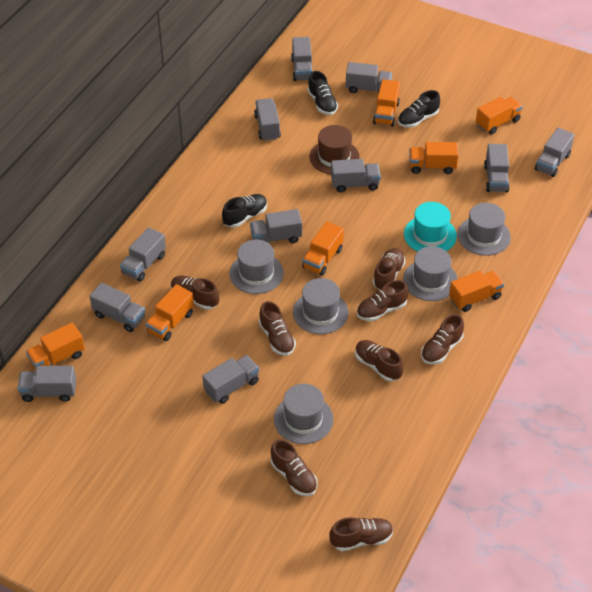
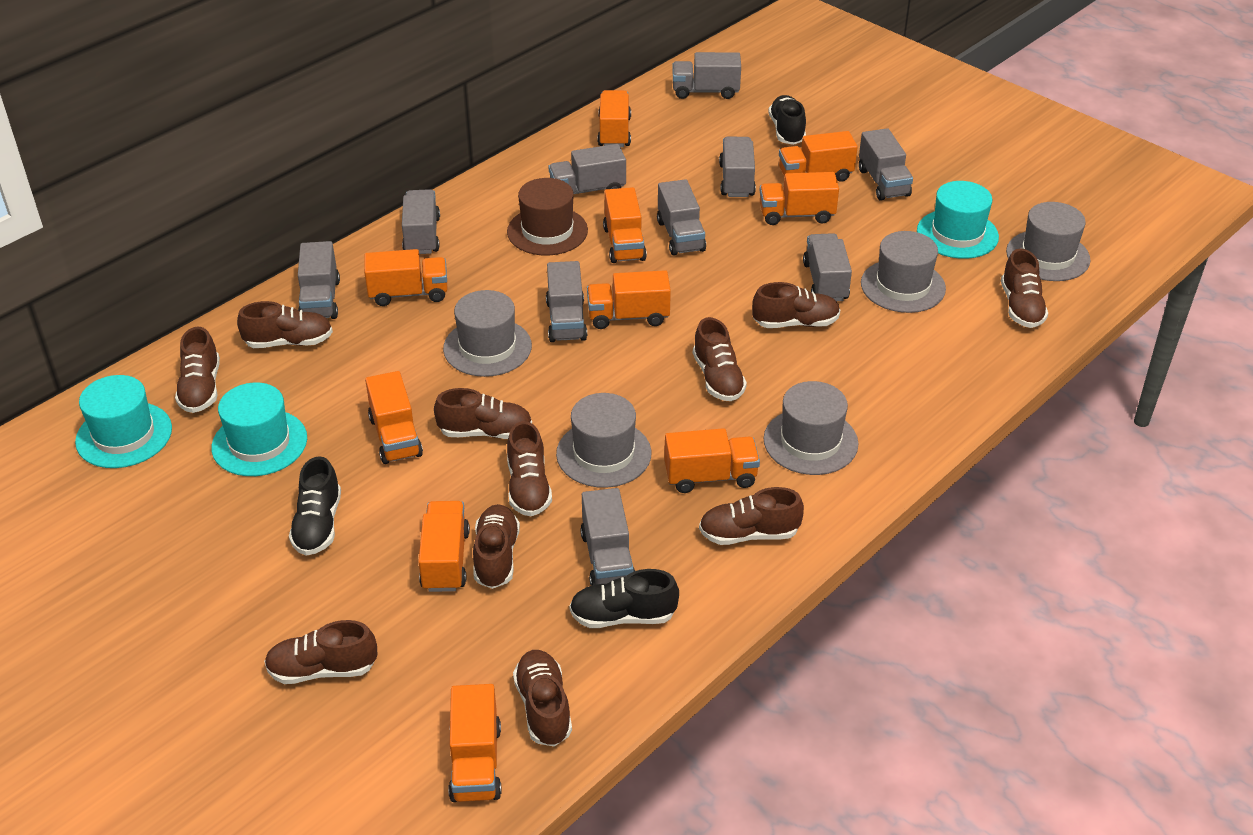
brown shoe: [171,276,219,310] [259,301,296,356] [271,439,318,496] [329,517,393,551] [355,340,403,381] [357,280,409,321] [373,248,406,290] [421,314,464,364] = 8 -> [175,327,220,413] [237,301,333,348] [264,620,377,684] [434,388,532,439] [473,504,520,589] [507,421,552,516] [513,650,572,746] [693,317,747,401] [699,487,804,545] [752,282,840,328] [1001,249,1048,328] = 11
grey truck: [17,366,76,402] [89,283,145,332] [120,227,166,282] [202,355,259,404] [250,209,302,243] [254,98,281,141] [291,37,313,81] [331,159,381,192] [346,62,392,93] [484,144,509,193] [535,128,575,177] = 11 -> [298,241,340,319] [402,189,440,254] [546,261,587,342] [549,144,626,194] [580,488,635,586] [657,179,706,255] [672,52,741,99] [719,137,756,197] [803,233,852,301] [859,128,913,201] = 10
orange truck: [26,323,85,370] [145,284,194,341] [302,221,344,276] [373,79,400,127] [409,142,459,174] [449,271,504,312] [476,97,523,134] = 7 -> [364,249,448,306] [365,371,423,464] [418,501,470,592] [448,684,502,802] [587,270,671,329] [597,90,631,147] [603,187,647,263] [664,428,760,493] [759,172,839,225] [779,131,858,182] = 10
turquoise hat: [404,202,457,252] = 1 -> [75,375,172,468] [211,383,307,476] [917,181,999,259] = 3

